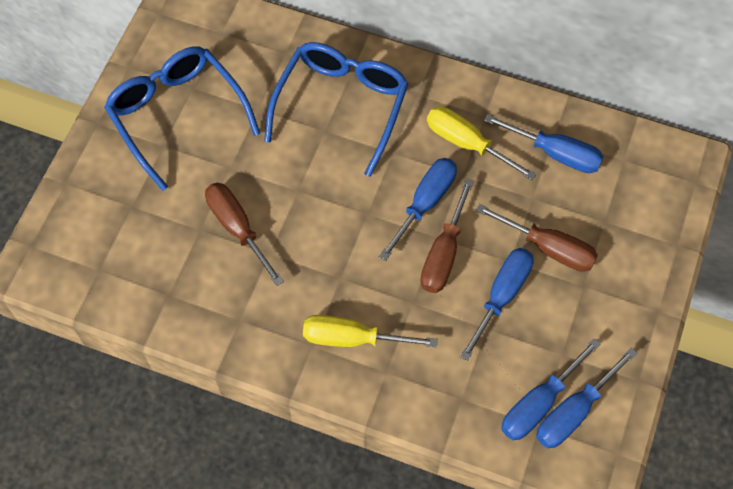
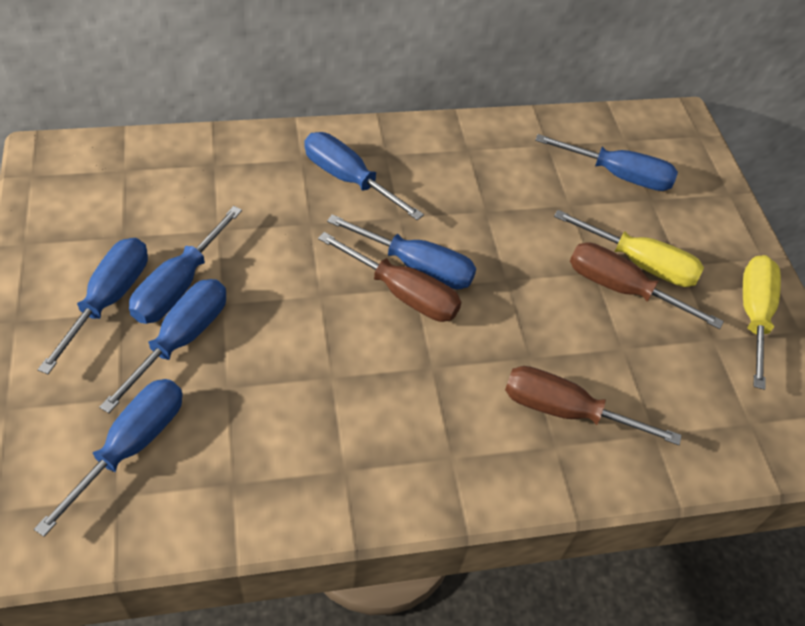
blue glasses: [104,46,260,191] [264,42,409,177] = 2 -> none = 0
blue screwdriver: [379,158,457,261] [460,248,534,361] [484,114,604,173] [501,338,601,440] [536,347,637,448] = 5 -> [34,379,183,537] [38,238,148,374] [99,279,226,413] [129,206,242,324] [304,132,424,220] [327,214,476,289] [535,134,678,191] = 7

